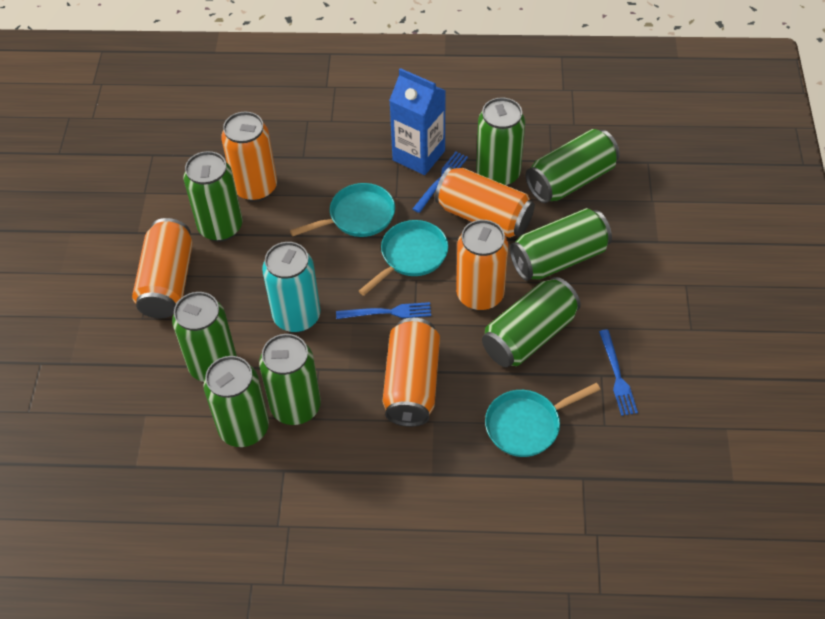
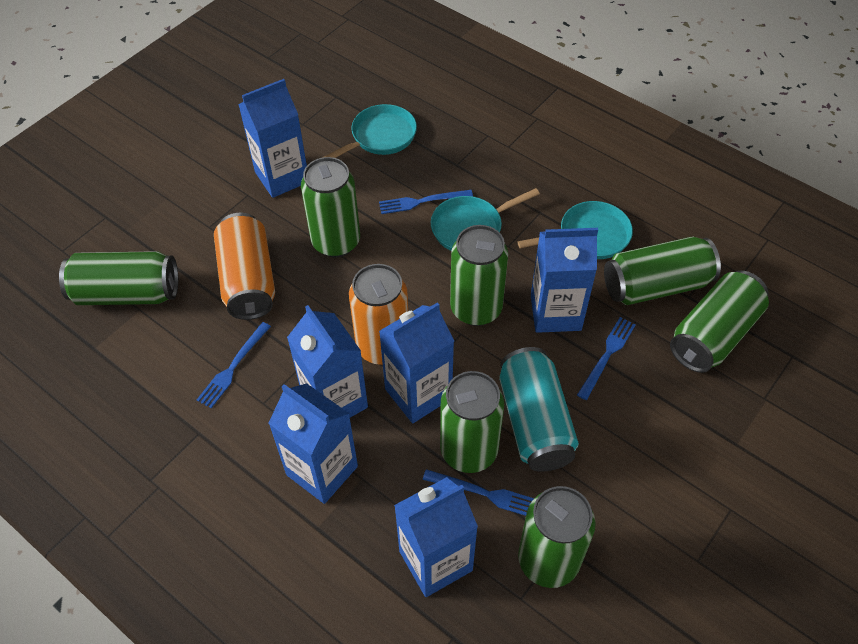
blue carton: [389,68,446,175] = 1 -> [238,79,307,198] [269,384,358,504] [287,305,368,417] [379,302,454,423] [394,477,478,597] [531,228,598,333] = 6
blue fork: [336,302,431,319] [413,152,468,213] [599,330,638,416] = 3 -> [197,322,271,408] [379,190,473,214] [423,469,534,516] [577,317,636,400] = 4
green can: [172,292,237,382] [184,151,242,242] [203,356,269,447] [259,334,321,425] [476,97,525,186] [482,277,581,367] [510,208,612,281] [525,129,620,203] = 8 -> [59,251,178,305] [301,157,360,257] [440,371,504,473] [450,225,508,326] [518,486,595,588] [604,237,721,305] [670,271,769,373] = 7
orange can: [132,218,193,318] [221,112,277,202] [382,318,440,427] [435,167,535,238] [456,220,508,311] = 5 -> [214,213,275,320] [349,264,408,365] = 2

